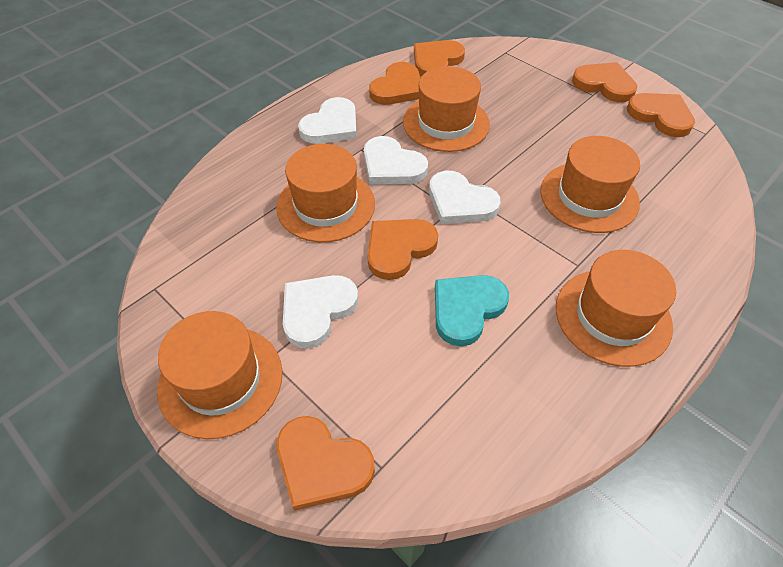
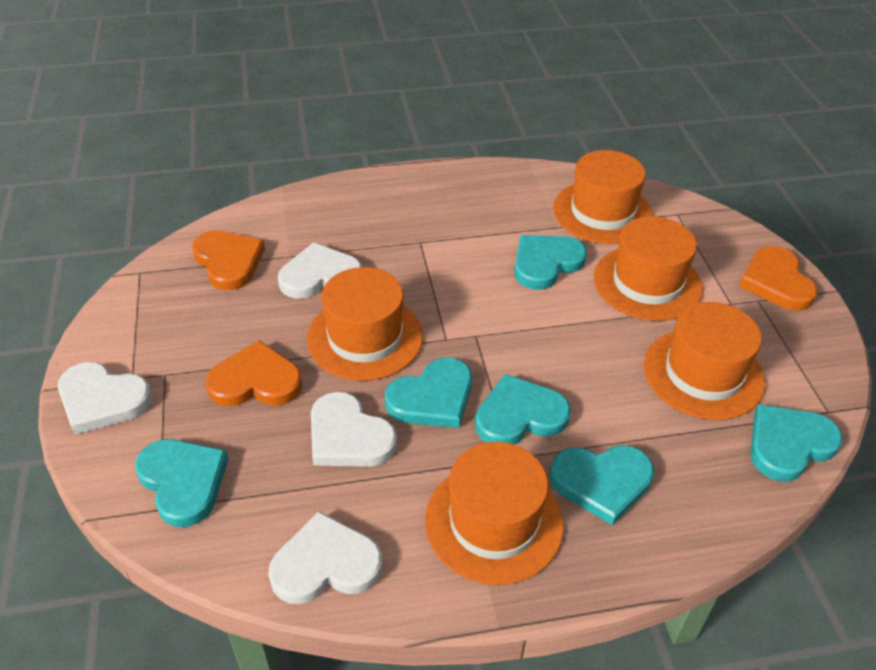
orange heart: [277,416,375,511] [367,219,438,280] [369,62,421,105] [414,40,465,77] [572,62,637,102] [627,93,695,137] = 6 -> [192,231,265,290] [205,340,303,406] [739,246,818,310] = 3
turquoise heart: [435,275,509,346] = 1 -> [135,439,229,527] [385,358,472,428] [475,374,571,444] [514,235,587,290] [550,445,654,526] [750,404,843,482] = 6

